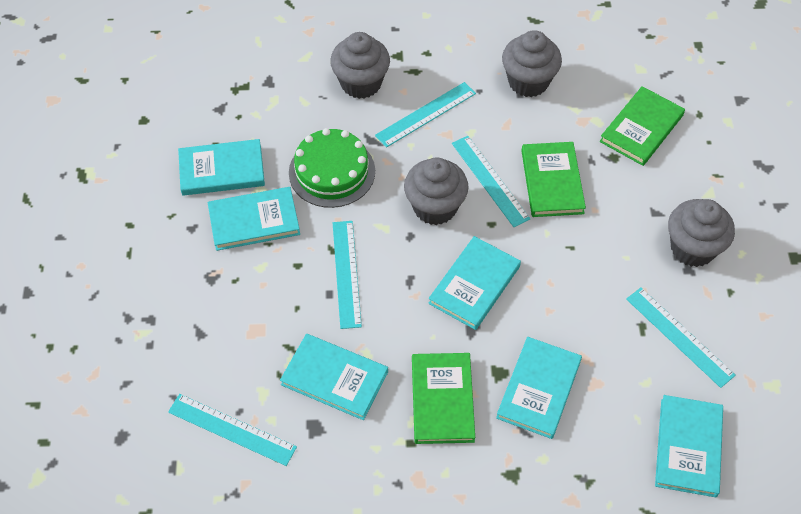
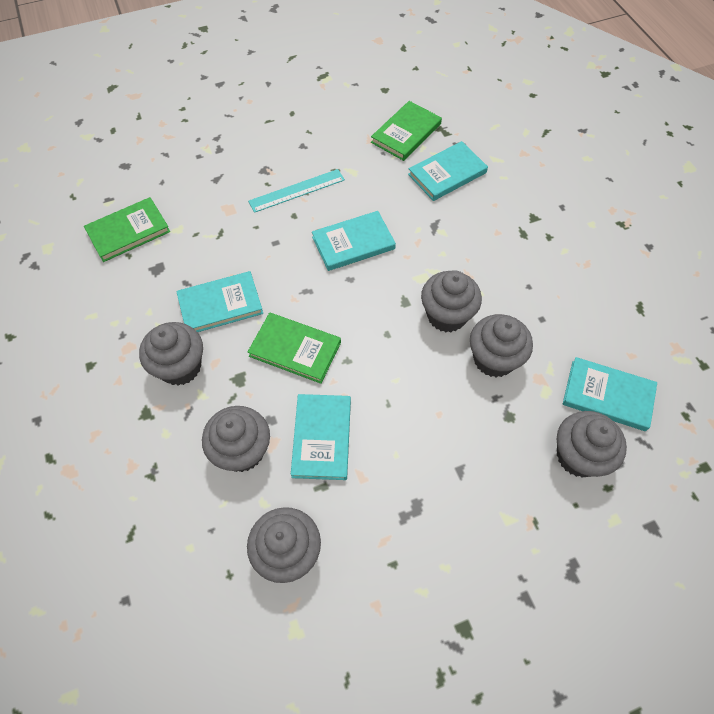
green cake: [289,128,375,208] = 1 -> none = 0
grey cupcake: [330,32,390,99] [404,157,469,225] [502,30,562,97] [668,199,735,267] = 4 -> [139,322,203,386] [202,406,270,472] [247,507,321,583] [421,270,482,332] [470,314,533,377] [557,411,627,478] = 6
turquoise book: [178,139,265,196] [208,187,300,251] [280,334,388,420] [428,236,521,330] [496,337,582,439] [655,395,723,497] = 6 -> [176,271,263,332] [291,394,351,480] [312,211,396,271] [408,141,488,201] [563,357,657,431] = 5
turquoise ruler: [168,394,297,466] [333,221,362,329] [375,82,476,148] [452,136,530,227] [626,288,736,388] = 5 -> [248,169,345,213] = 1

